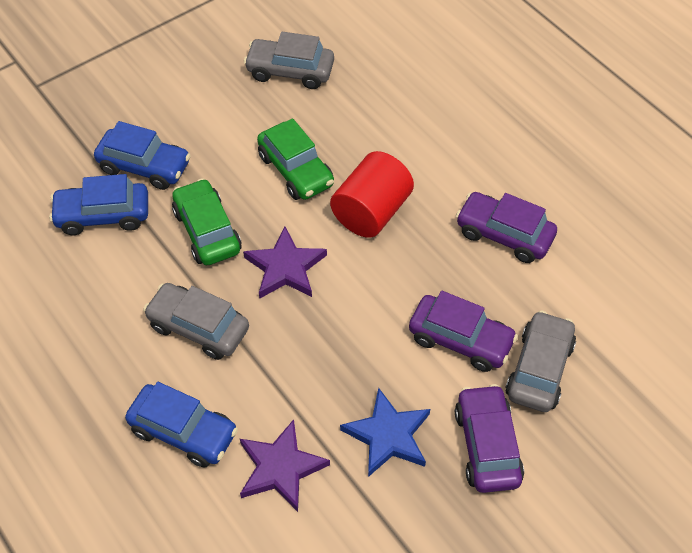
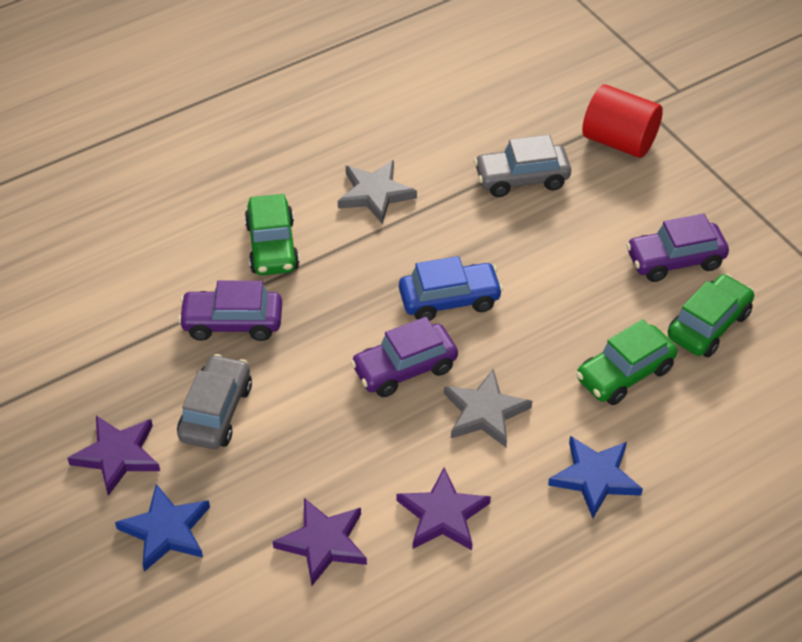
blue car: [49,174,148,235] [94,121,191,190] [125,382,238,468] = 3 -> [399,256,503,321] = 1
blue star: [340,388,430,477] = 1 -> [115,484,210,572] [548,436,643,518] = 2
green car: [172,178,242,265] [257,118,334,200] = 2 -> [244,194,300,275] [576,319,677,405] [668,274,755,357] = 3
grey car: [143,283,249,360] [244,32,334,89] [505,310,576,412] = 3 -> [177,354,252,449] [474,135,571,197] = 2
grey star: none = 0 -> [338,160,417,224] [444,369,532,447] = 2
purple star: [240,419,330,512] [243,227,327,298] = 2 -> [67,416,160,496] [273,498,367,586] [397,467,491,550] = 3

